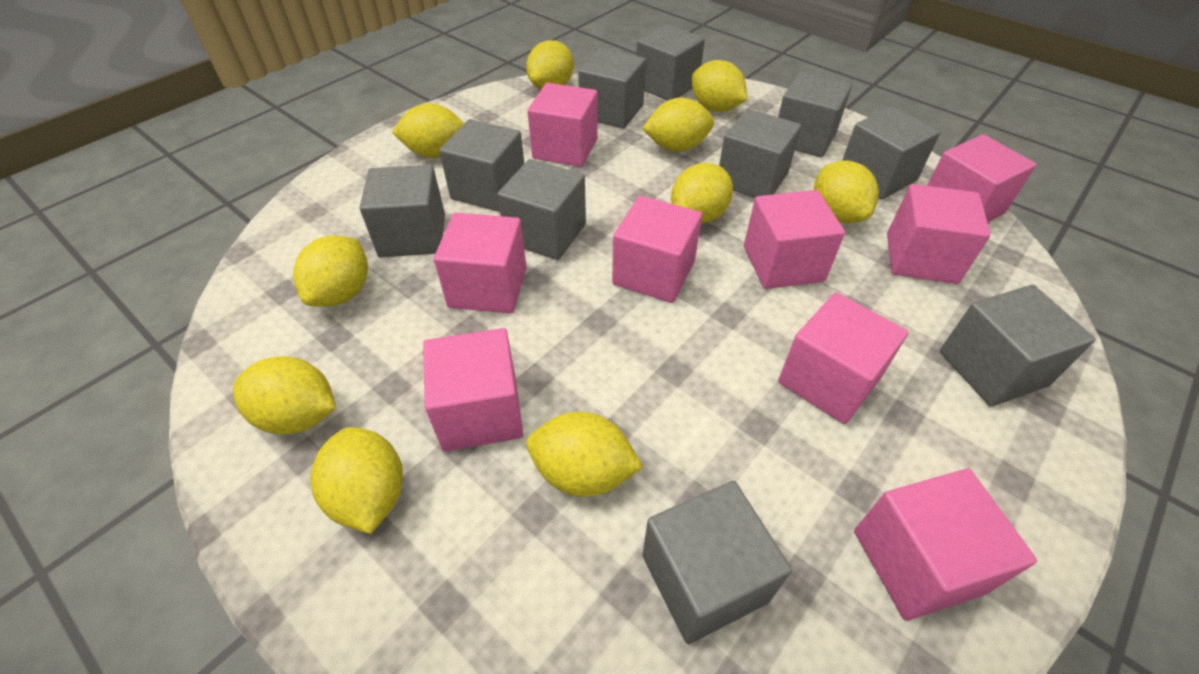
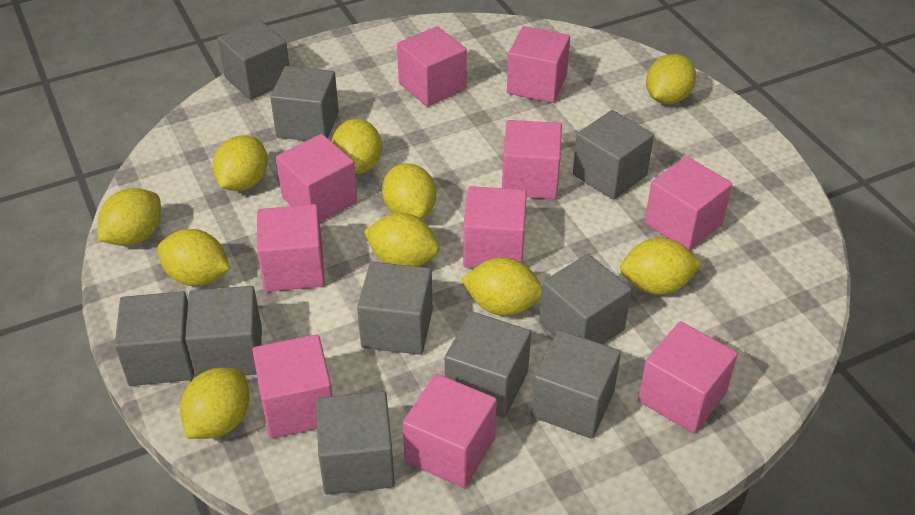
pink cube: [423,328,523,451] [434,213,526,314] [527,83,598,167] [612,195,702,303] [744,190,845,289] [778,292,908,424] [854,468,1037,620] [887,184,991,284] [927,134,1036,222] = 9 -> [252,334,332,438] [257,204,325,292] [276,134,358,222] [397,26,467,107] [403,374,497,488] [463,186,527,268] [502,120,562,199] [507,26,570,103] [638,321,738,433] [645,156,732,250] = 10

